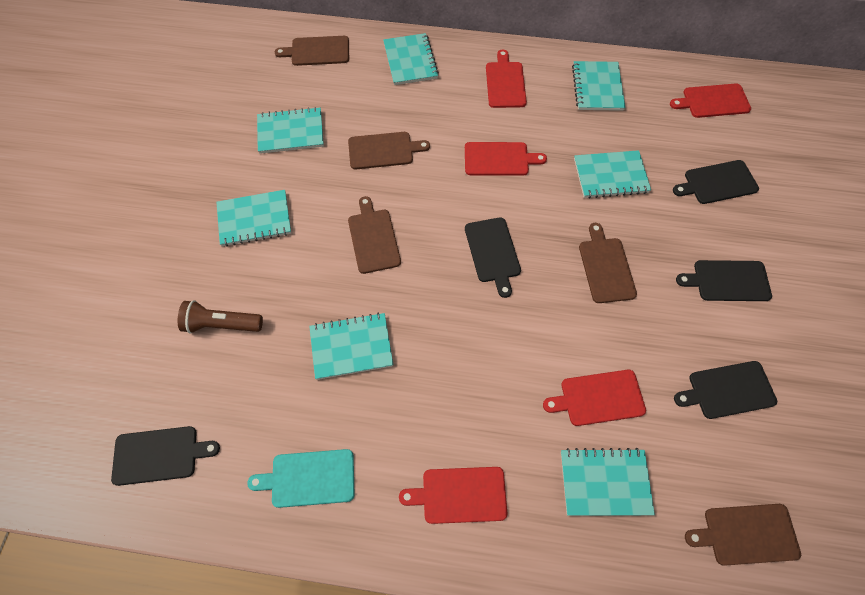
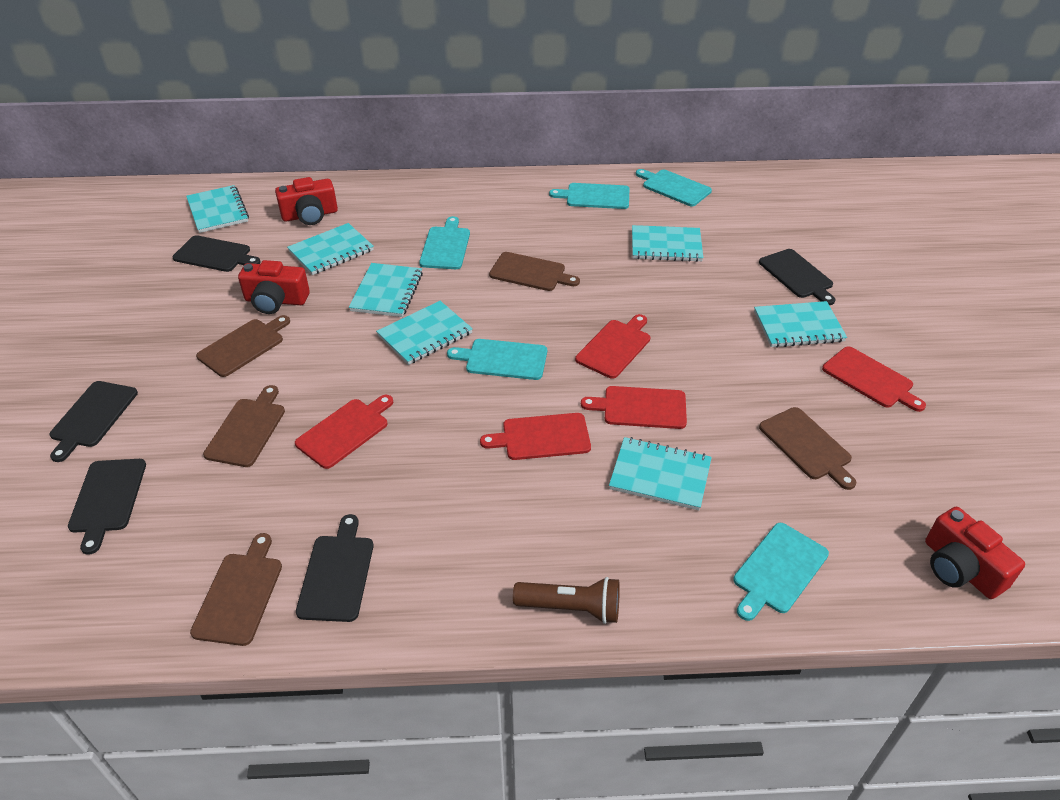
red camera: none = 0 -> [238,260,310,314] [275,177,338,225] [925,507,1025,599] = 3
turquoise cutting board: [247,449,355,508] = 1 -> [419,216,470,269] [447,339,547,380] [549,183,630,209] [636,169,712,206] [733,523,829,621] = 5

